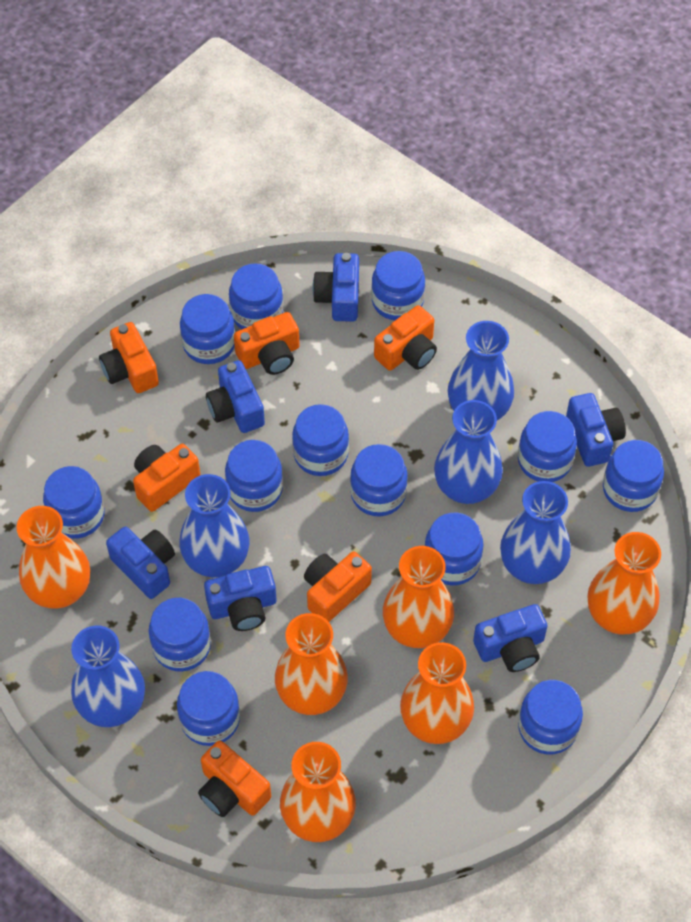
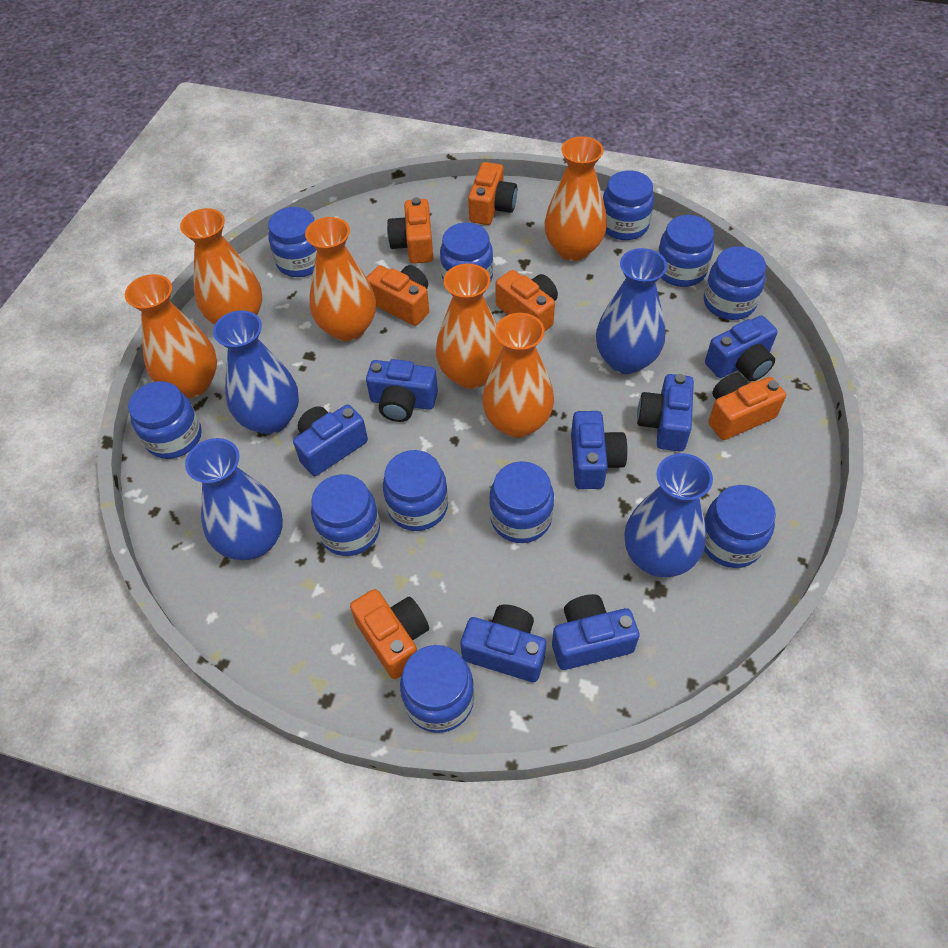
blue camera: [106,527,175,599] [204,566,276,631] [206,360,265,433] [313,253,359,322] [473,604,548,672] [566,393,626,467] = 6 -> [293,404,368,476] [366,359,438,422] [461,605,546,682] [552,594,640,670] [571,411,627,489] [637,374,694,451] [705,316,778,381] = 7
blue jar: [43,466,105,539] [149,598,211,672] [177,671,240,746] [180,294,235,364] [225,440,283,512] [229,263,283,329] [292,404,349,476] [350,444,408,516] [371,251,425,320] [424,513,483,586] [518,411,577,482] [518,680,583,755] [603,440,664,512] = 13 -> [128,381,202,459] [268,207,317,277] [311,474,380,556] [383,450,448,531] [400,645,474,733] [440,223,493,282] [489,461,554,543] [603,170,654,240] [658,215,714,287] [704,246,766,320] [704,485,776,568] = 11
blue vase: [71,625,145,727] [179,474,249,577] [434,400,503,504] [448,321,514,420] [500,481,571,584] = 5 -> [185,438,283,560] [213,310,299,434] [596,248,667,374] [625,453,713,577] = 4

